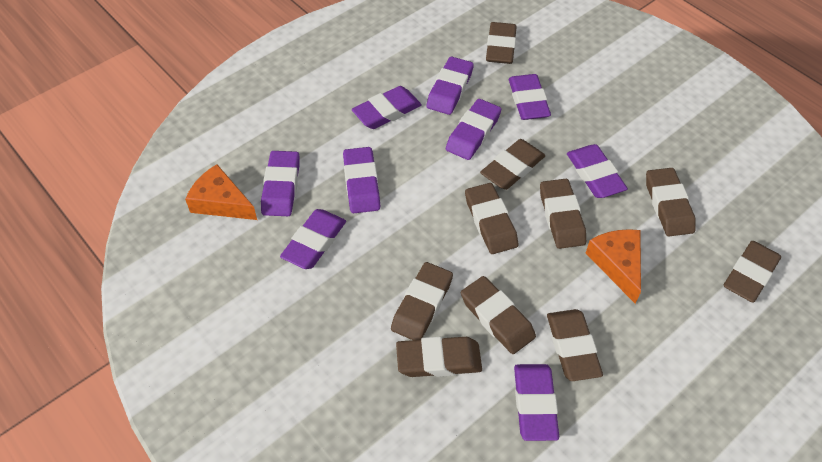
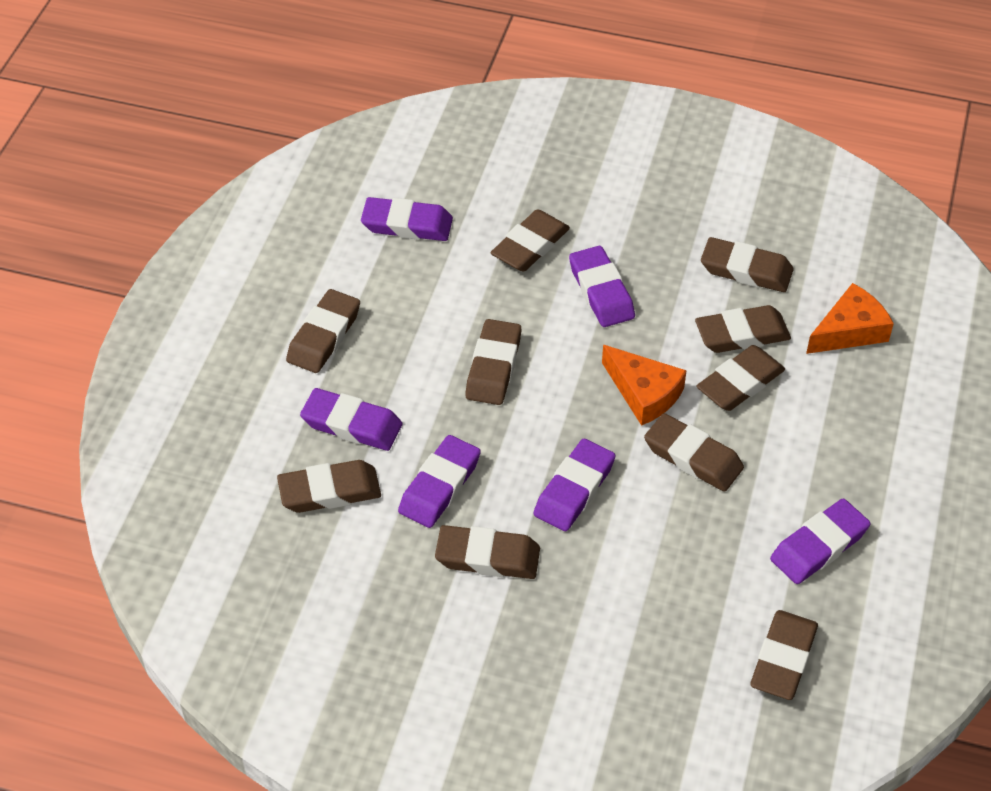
purple eraser: [261,151,300,216] [280,209,346,269] [343,147,380,213] [352,86,422,129] [426,57,474,115] [446,99,501,160] [509,74,551,120] [514,364,559,441] [567,144,628,198] = 9 -> [300,388,402,451] [361,197,453,241] [398,435,481,528] [533,439,616,531] [569,246,635,327] [770,498,871,584] = 6

